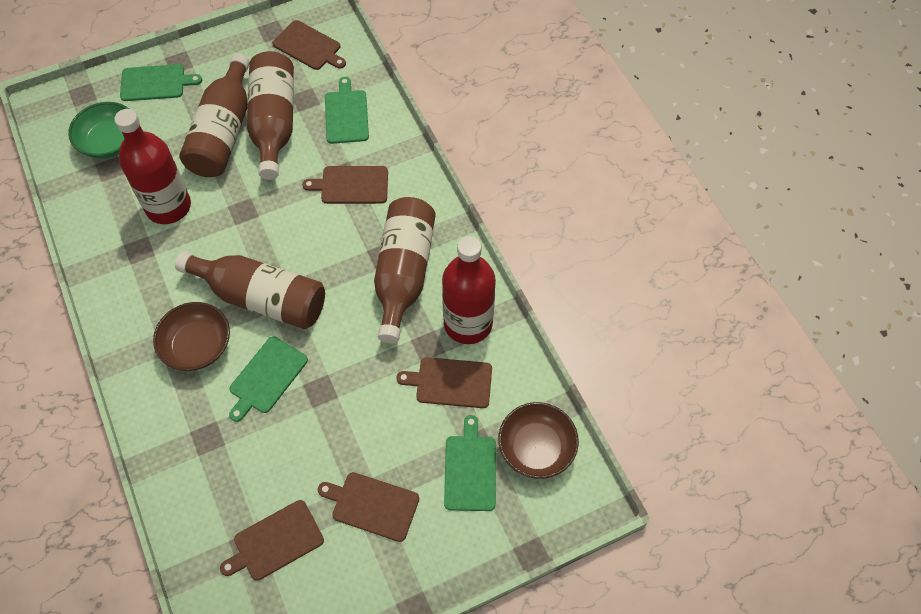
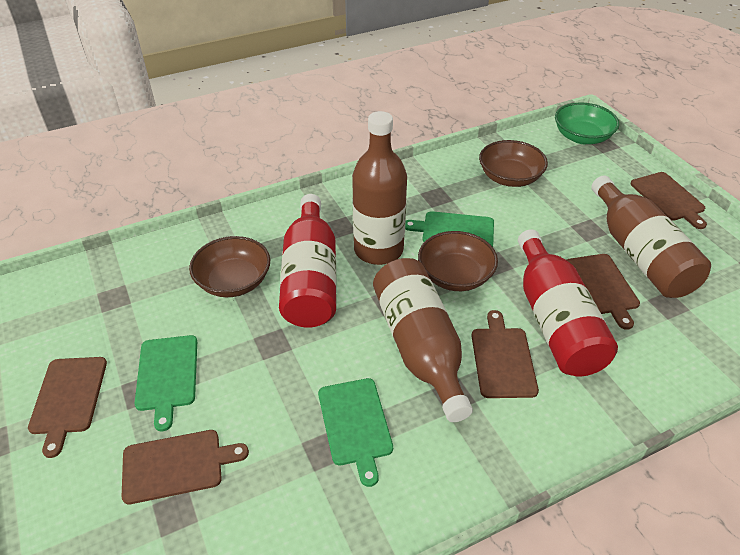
brown bottle: [175,251,325,329] [179,53,250,177] [247,51,294,180] [374,197,436,343] = 4 -> [352,111,407,265] [373,258,473,422] [591,176,711,298] = 3
brown bowl: [153,302,230,371] [498,402,579,479] = 2 -> [189,236,270,297] [418,231,498,291] [479,140,548,187] = 3
green cutting board: [120,64,202,101] [229,336,308,422] [325,77,369,144] [444,415,496,511] = 4 -> [134,335,197,431] [318,378,393,487] [405,211,494,247] = 3

